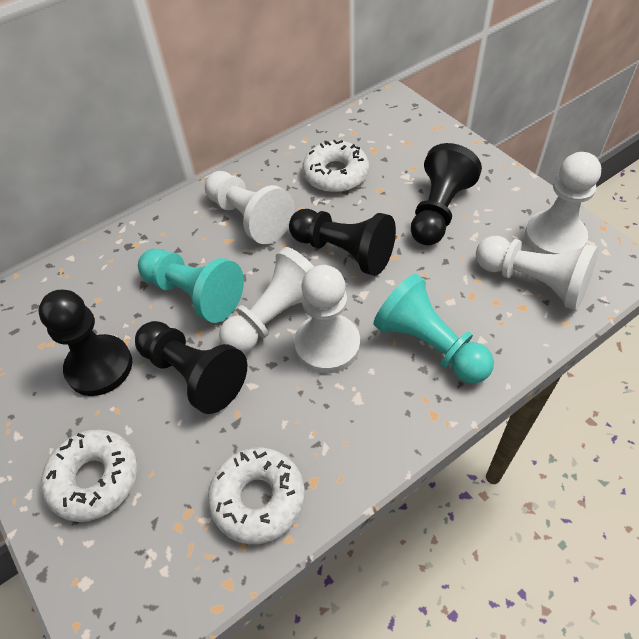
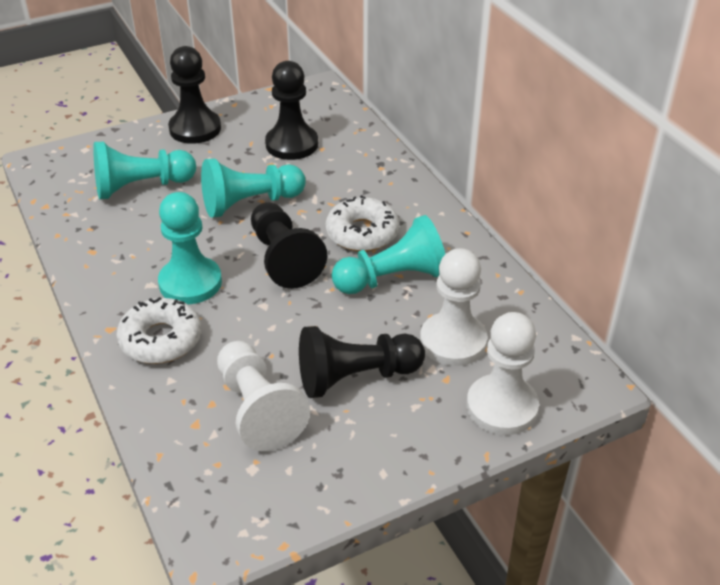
turquoise pawn: [138,249,244,323] [374,274,494,384] = 2 -> [93,142,196,199] [158,192,222,304] [201,158,306,218] [331,215,445,294] = 4
white donut: [41,430,137,522] [208,448,305,544] [302,140,369,193] = 3 -> [117,297,201,364] [325,195,399,252] = 2
white pawn: [205,171,295,244] [219,247,314,354] [294,265,360,373] [476,236,599,310] [525,152,601,254] = 5 -> [217,341,310,451] [420,248,487,366] [467,312,539,435] = 3

